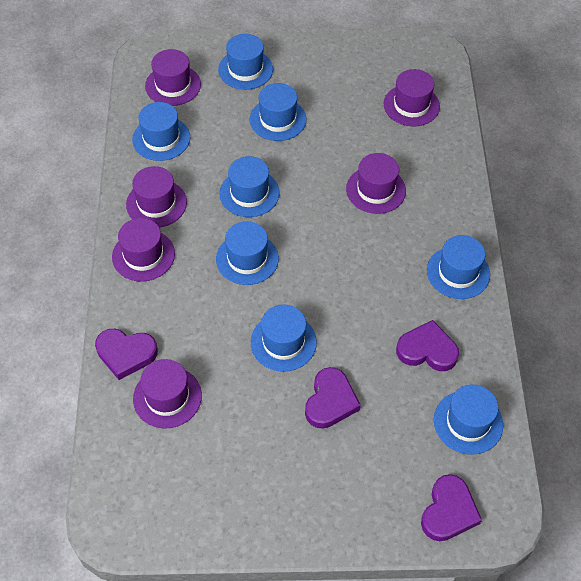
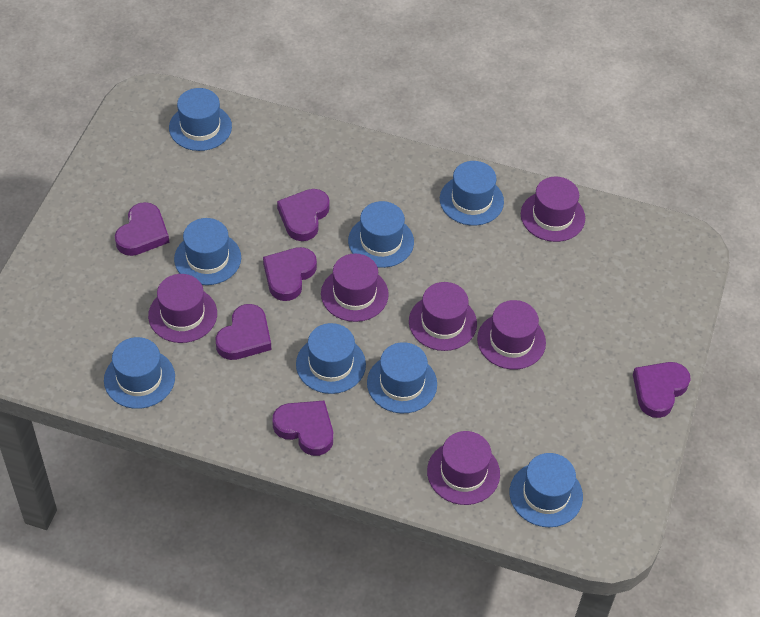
purple heart: [95,329,158,380] [305,367,361,429] [396,320,459,371] [421,474,482,541] = 4 -> [115,202,169,256] [216,304,271,360] [263,247,317,301] [272,400,333,456] [277,189,330,241] [633,362,691,418] = 6

